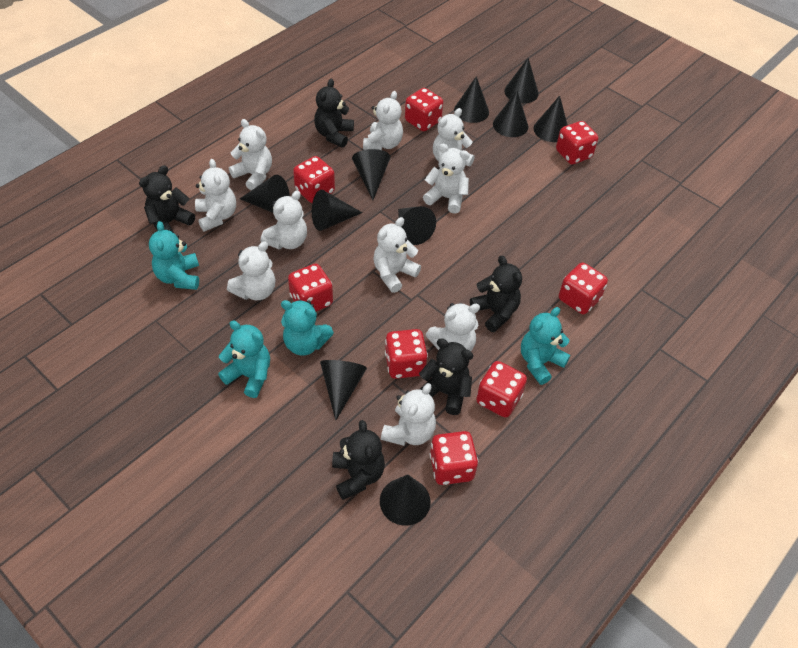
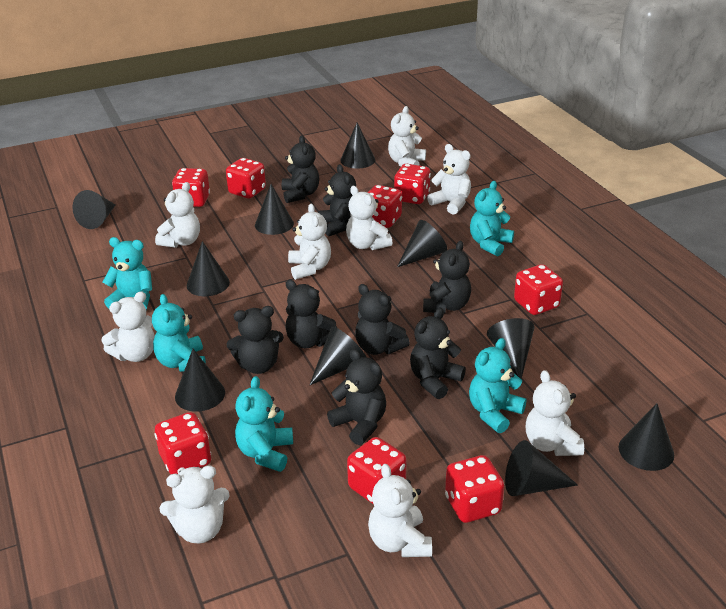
black teddy bear: [139,165,195,233] [314,79,354,148] [332,420,385,500] [419,338,473,415] [470,256,522,332] = 5 -> [227,306,284,374] [282,136,319,203] [285,280,337,348] [318,164,356,237] [327,349,386,445] [355,284,410,355] [410,308,466,399] [423,241,471,313] = 8
turquoise teddy bear: [149,221,199,290] [218,321,270,398] [281,300,334,356] [521,307,570,385] = 4 -> [102,237,152,310] [152,294,206,372] [235,376,293,472] [469,338,526,433] [470,181,514,256] = 5
white teddy bear: [195,159,236,232] [227,241,276,300] [229,119,272,190] [261,190,307,250] [363,91,403,150] [373,217,421,293] [381,383,436,446] [423,144,470,214] [426,303,480,351] [433,108,475,167] = 10 -> [101,291,155,362] [155,182,200,248] [159,465,230,544] [288,204,331,280] [346,186,392,250] [368,464,432,557] [388,106,426,167] [427,144,471,215] [526,370,584,456] = 9

